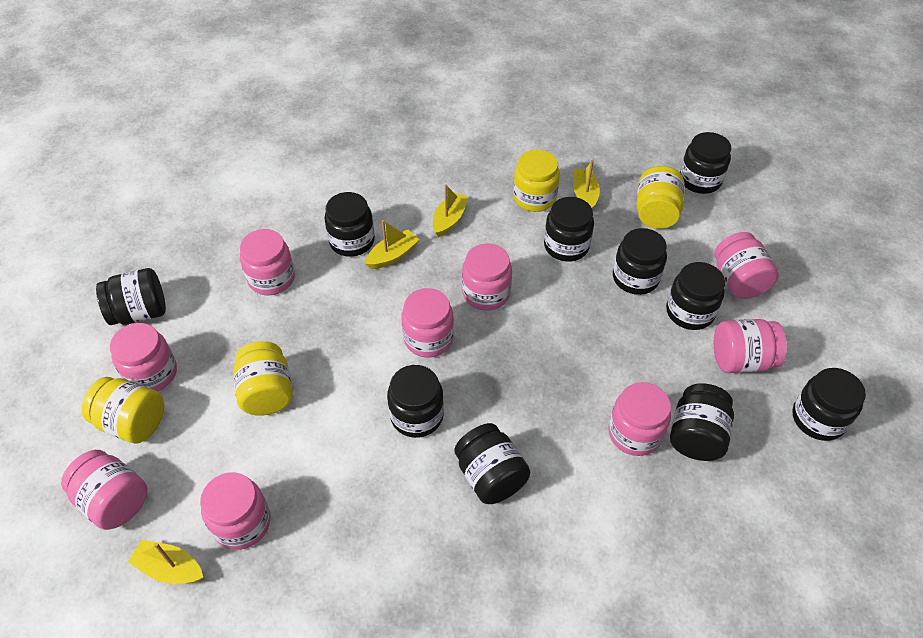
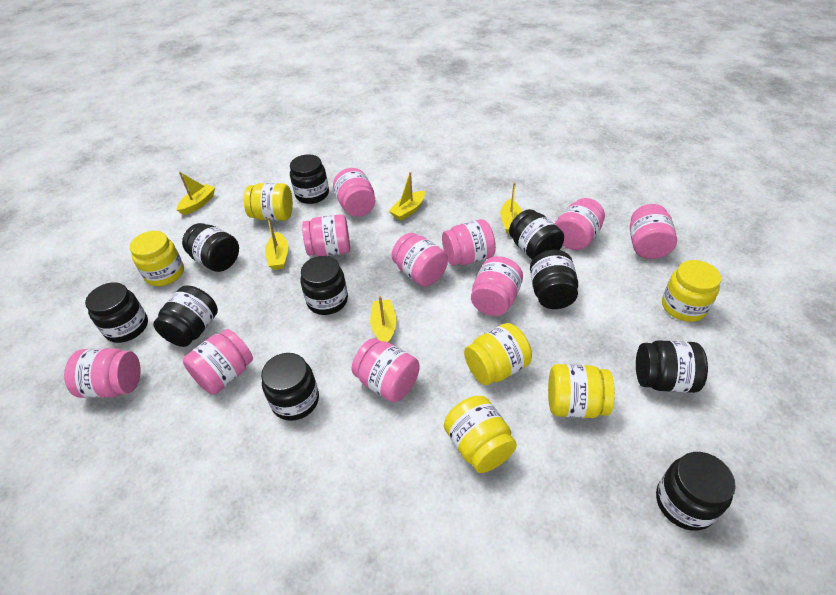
pink jar: [61,450,148,530] [110,323,177,392] [200,472,271,550] [240,229,295,296] [401,288,454,357] [462,243,512,311] [608,382,671,456] [714,319,787,373] [715,232,779,299] = 9 -> [64,348,141,398] [183,329,253,395] [302,214,350,256] [333,168,375,217] [352,338,420,402] [392,233,448,286] [442,219,496,266] [471,256,523,316] [555,198,605,250] [630,204,677,259] = 10
yellow boat: [128,540,203,584] [365,220,419,269] [433,184,469,237] [573,160,600,208] = 4 -> [177,172,215,215] [265,217,288,270] [370,296,397,342] [389,172,425,221] [500,182,522,234] = 5
yellow jar: [82,377,164,443] [233,341,293,416] [513,150,560,212] [636,166,685,229] = 4 -> [130,231,184,286] [244,183,293,221] [444,396,517,473] [464,323,532,385] [548,364,615,418] [662,260,721,322] = 6

